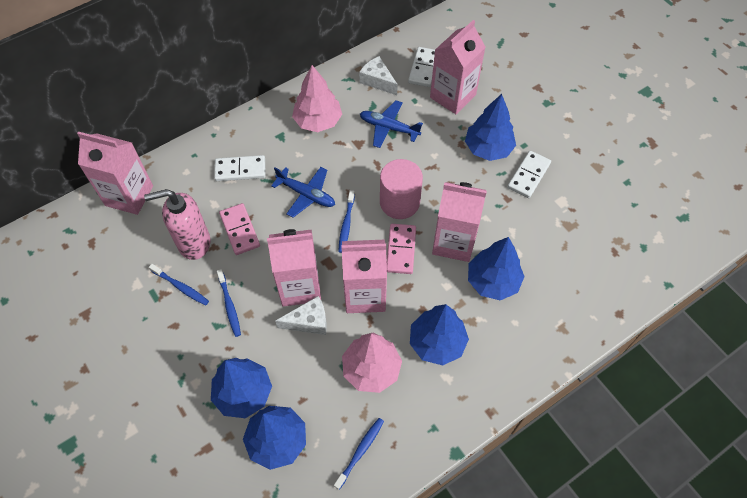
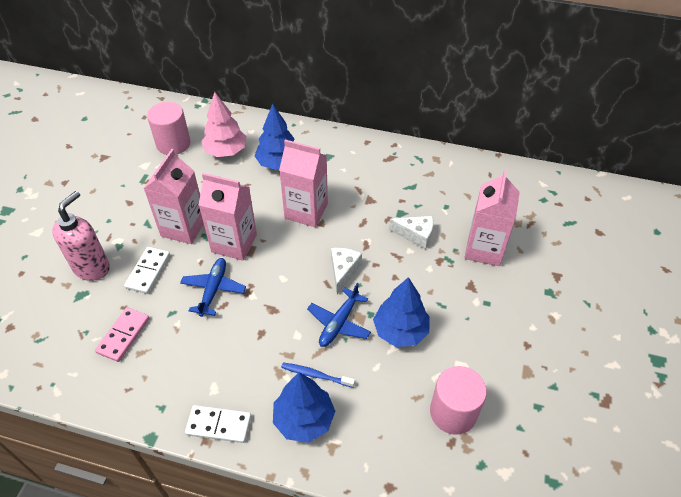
blue toothbrush: [149,264,209,306] [217,269,241,337] [334,418,384,490] [338,190,355,253] = 4 -> [281,362,355,388] = 1
blue tree: [211,358,272,418] [243,406,306,470] [410,304,469,365] [465,94,516,161] [468,237,525,300] = 5 -> [254,103,294,170] [273,373,335,443] [373,277,430,347] = 3
pink carton: [77,132,153,215] [267,229,321,307] [341,239,387,313] [430,20,485,114] [432,182,487,262] = 5 -> [143,149,204,244] [199,173,257,261] [279,140,328,227] [464,170,520,266] = 4
pink cylinder: [380,159,423,219] = 1 -> [147,102,190,155] [430,366,487,435] = 2
pink domino: [219,203,260,255] [387,224,416,274] = 2 -> [95,307,149,362] = 1
pink tree: [292,65,342,132] [342,333,402,393] = 2 -> [201,92,247,157] = 1
white domino: [214,155,265,181] [408,47,435,87] [507,151,551,198] = 3 -> [124,247,170,294] [185,405,251,443] = 2

